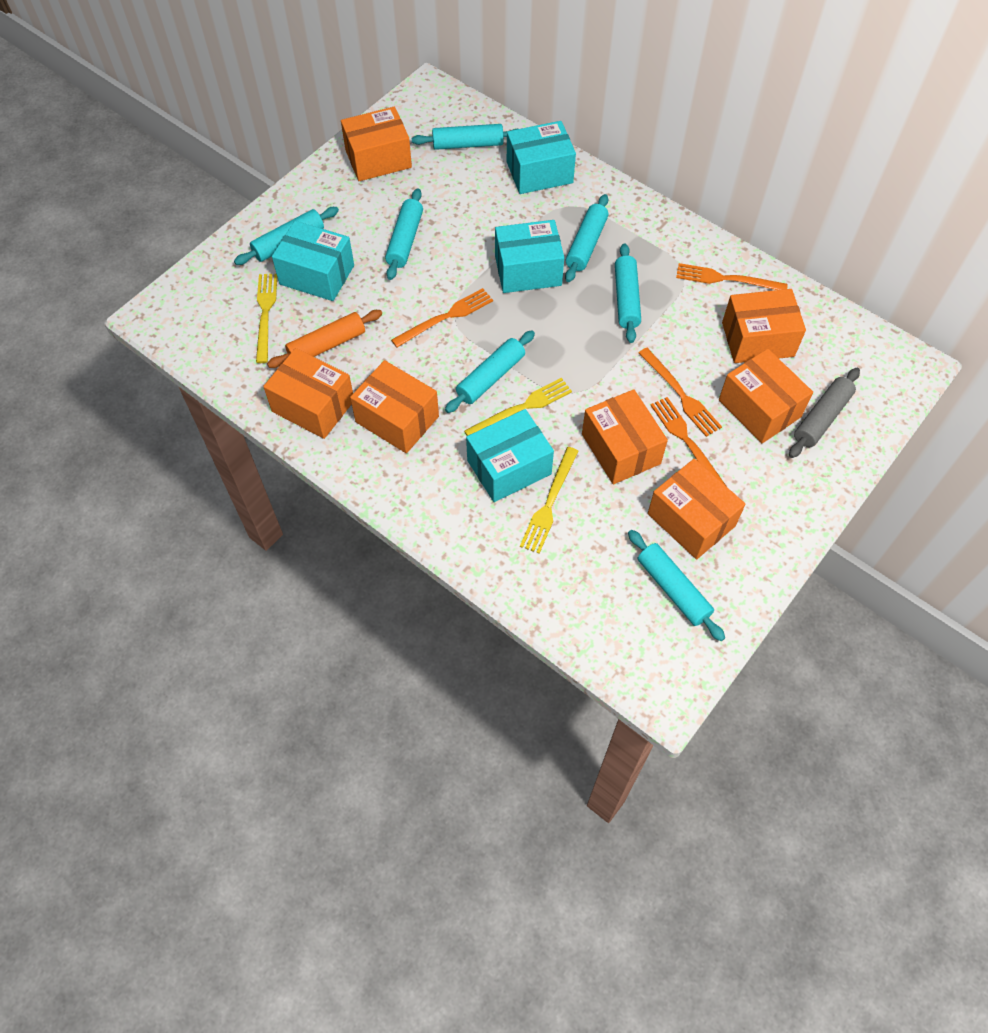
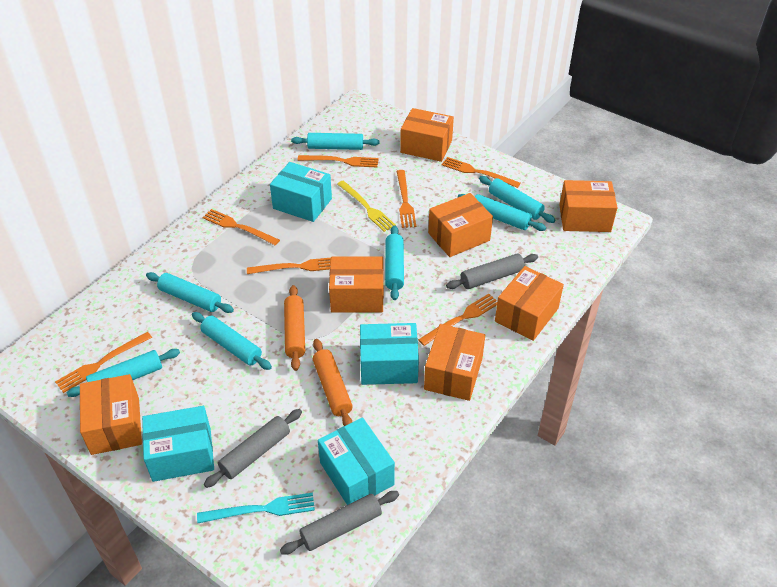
grey rolling pin: [789,368,860,458] = 1 -> [204,409,302,488] [280,491,399,555] [446,253,538,289] = 3
orange fork: [391,288,493,347] [639,348,722,437] [650,397,727,487] [676,263,788,290] = 4 -> [55,332,152,393] [202,209,280,245] [247,258,331,274] [297,155,379,168] [396,170,416,228] [418,294,497,346] [442,157,521,188] = 7
orange rolling pin: [267,310,382,368] = 1 -> [284,285,305,371] [313,339,353,426] = 2
turquoise fork: none = 0 -> [197,493,315,523] = 1
yellow fork: [256,274,277,363] [464,378,572,436] [520,447,579,554] = 3 -> [337,181,396,232] = 1

